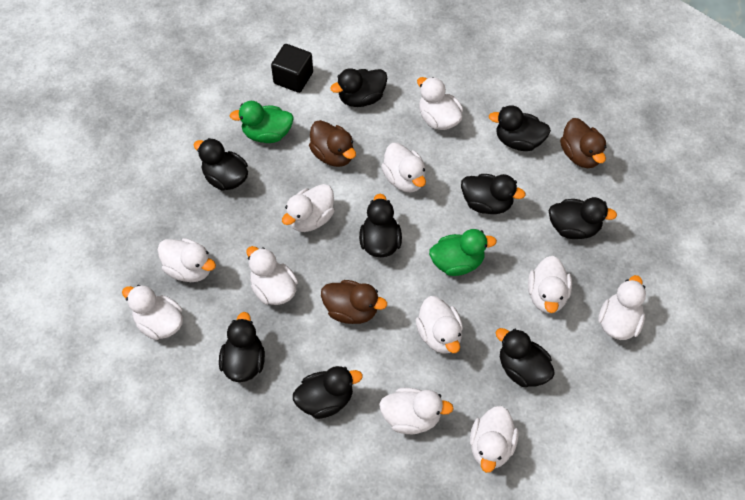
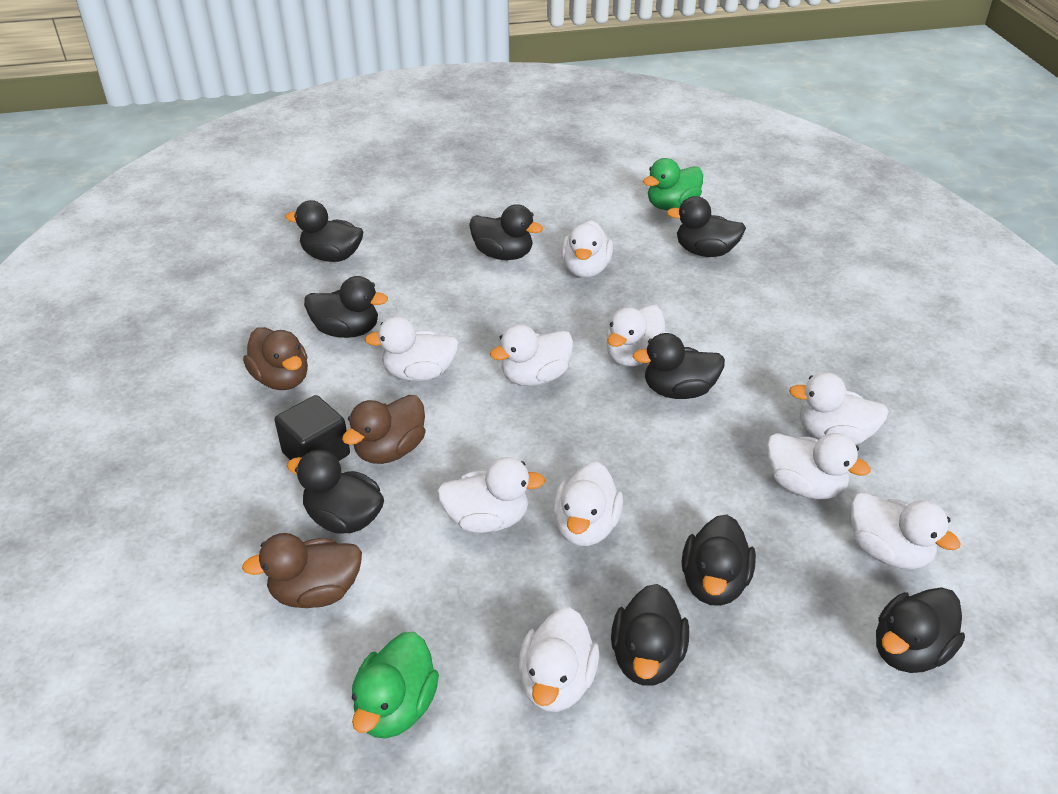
white duck: [122,285,183,340] [157,238,216,282] [246,246,298,305] [282,184,334,232] [379,388,454,434] [381,143,426,192] [415,296,463,354] [417,77,463,130] [470,406,519,473] [528,256,572,313] [598,275,646,340] = 11 -> [364,316,459,381] [437,457,545,533] [490,324,573,386] [518,607,599,712] [553,462,623,546] [561,220,613,278] [606,305,668,366] [767,433,871,499] [789,372,889,444] [851,492,961,569] = 10

